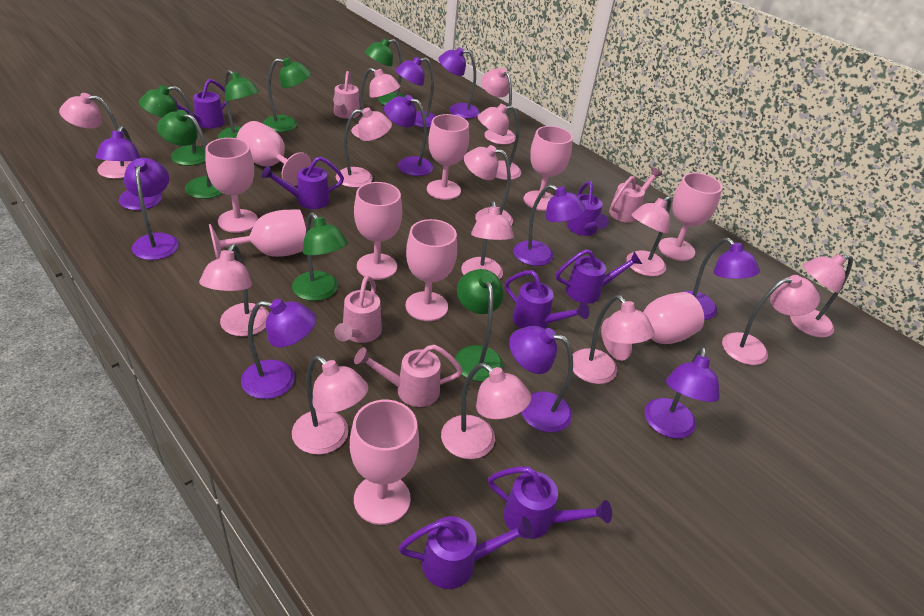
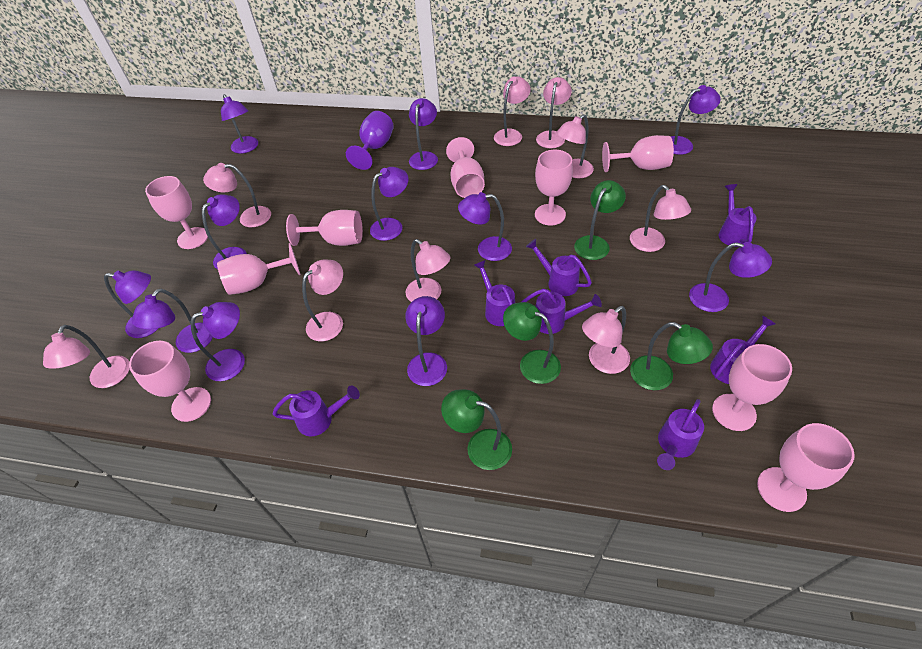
green lamp: [139,85,206,166] [157,110,222,199] [218,70,260,139] [263,58,311,132] [292,212,348,301] [365,38,405,105] [455,269,504,381] = 7 -> [441,389,512,470] [503,302,561,384] [574,180,626,260] [630,322,713,390] = 4
pink goblet: [206,138,258,233] [209,209,306,259] [236,121,312,186] [350,400,419,525] [354,182,402,280] [406,219,457,321] [427,114,469,200] [524,126,573,211] [601,292,704,361] [658,173,722,261] = 10 -> [129,341,211,422] [145,176,208,249] [217,243,301,295] [286,210,363,246] [446,137,485,198] [535,150,573,225] [602,135,674,172] [712,344,792,431] [757,423,855,512] = 9
pink lamp: [59,93,132,179] [199,244,269,337] [292,356,368,455] [336,107,392,188] [351,68,401,139] [441,363,531,459] [461,201,514,280] [464,145,513,225] [477,104,521,180] [481,68,516,145] [573,295,655,384] [626,196,671,276] [722,275,820,365] [790,253,853,338] = 14 -> [43,325,130,388] [203,163,271,227] [302,259,343,341] [405,239,450,302] [494,76,531,146] [536,77,572,148] [556,114,594,178] [582,306,630,374] [630,185,691,252] = 9
pink watering can: [333,71,360,119] [334,276,382,343] [354,345,463,407] [609,167,662,223] = 4 -> none = 0
purple goblet: none = 0 -> [346,111,394,170] = 1
purple lamp: [95,126,162,210] [124,158,179,260] [241,299,316,399] [384,95,433,176] [395,57,436,127] [438,47,479,119] [509,326,573,432] [514,185,586,266] [645,347,720,439] [683,238,760,320] = 10 -> [104,270,159,338] [132,289,213,353] [191,302,245,381] [202,195,247,269] [221,94,258,154] [370,167,408,241] [405,296,447,386] [409,98,438,170] [458,192,512,261] [671,85,721,155] [689,242,772,312] = 11

